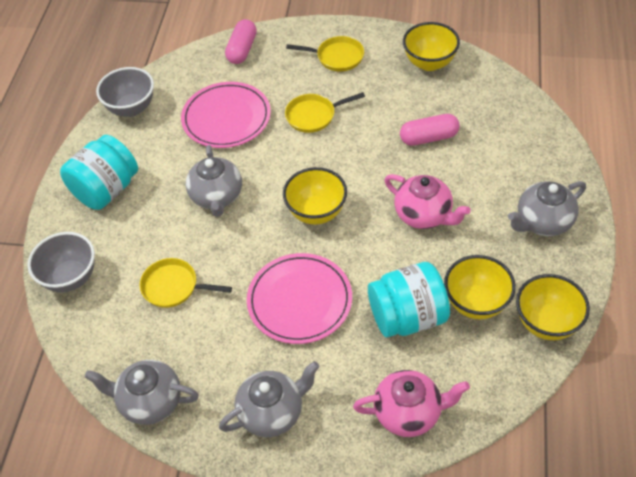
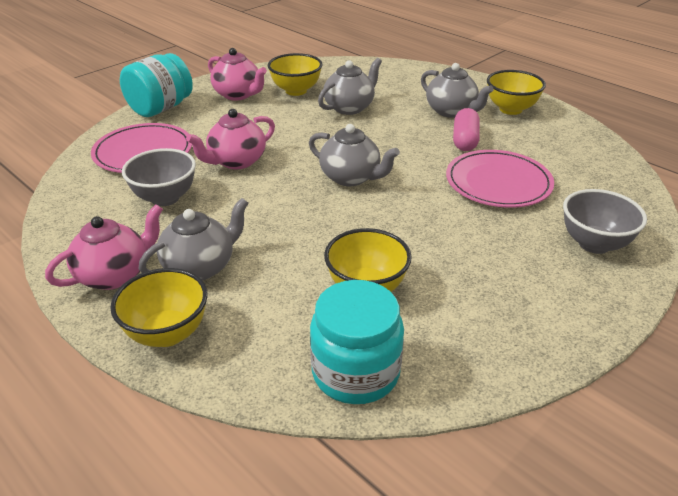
pink capsule: [225,19,257,64] [400,114,460,146] = 2 -> [453,108,480,151] = 1
pink teapot: [353,370,470,437] [385,174,471,229] = 2 -> [45,204,163,290] [186,109,275,170] [208,48,267,101] = 3
yellow pan: [140,258,232,308] [285,92,365,133] [286,36,364,71] = 3 -> none = 0

